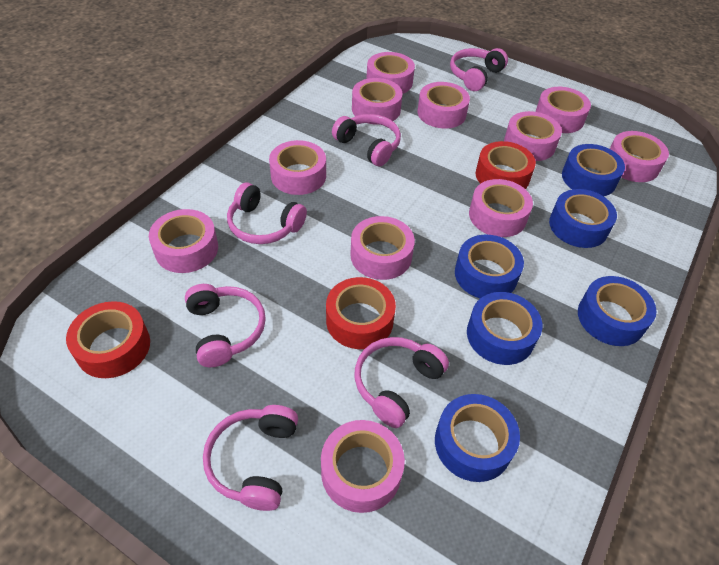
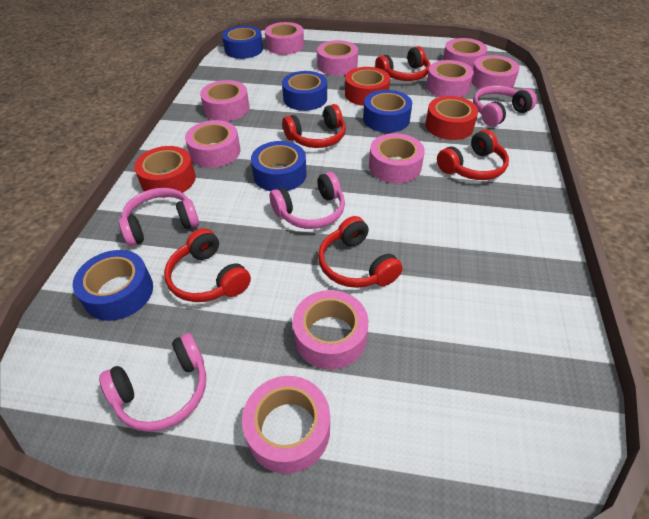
blue tape: [435,394,520,482] [455,235,524,298] [467,292,542,365] [549,189,617,248] [562,144,625,196] [578,276,657,346] = 6 -> [73,250,153,321] [222,26,263,59] [251,141,307,191] [282,71,327,111] [363,90,412,133] = 5
pink headphones: [185,284,266,367] [203,405,298,511] [227,183,307,244] [332,114,401,166] [355,337,449,428] [450,48,508,91] = 6 -> [99,333,206,432] [119,188,199,246] [270,172,345,229] [473,85,537,127] = 4
pink tape: [149,209,218,273] [269,140,326,195] [321,420,405,513] [350,216,415,280] [352,78,402,125] [366,52,415,94] [417,82,470,129] [469,179,533,237] [504,111,562,161] [535,87,591,133] [610,131,669,182] = 11 -> [185,120,240,168] [200,80,249,121] [242,376,330,474] [265,22,304,55] [293,290,368,370] [317,40,358,76] [369,133,425,183] [426,60,474,97] [443,38,487,69] [471,55,520,89] = 10
red headphones: none = 0 -> [164,228,251,302] [282,104,346,148] [318,216,403,288] [375,46,430,81] [437,130,509,180] = 5

